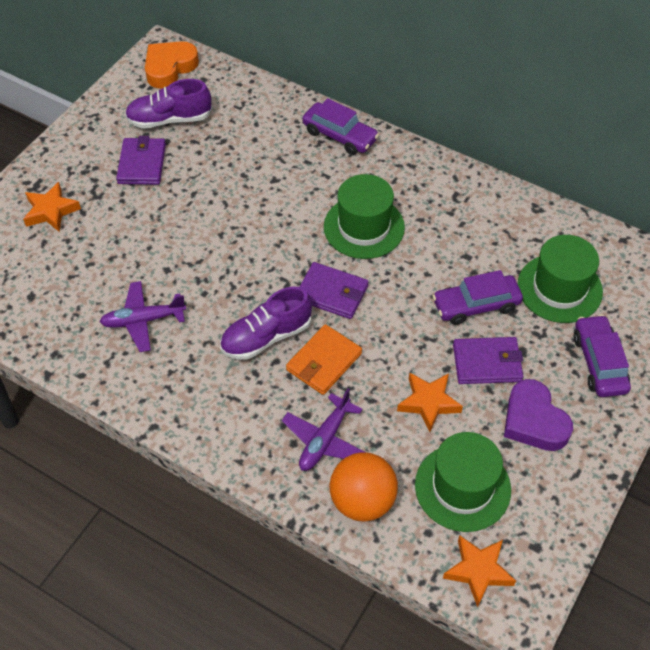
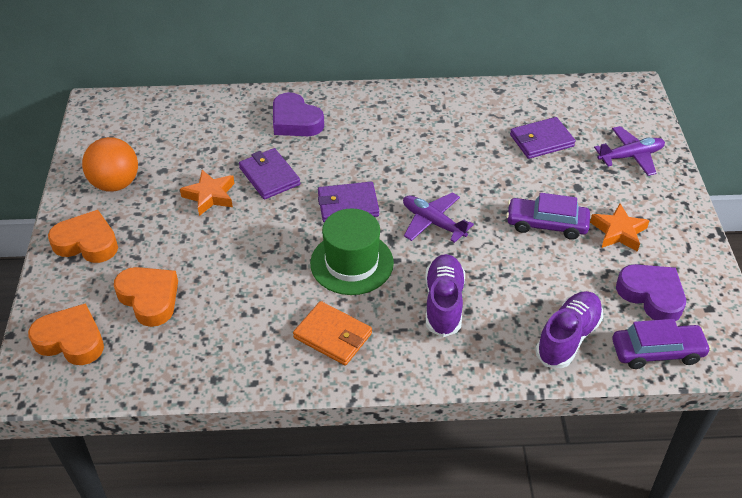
green hat: [324,174,405,259] [415,432,511,532] [518,235,603,323] = 3 -> [310,208,394,295] = 1
orange heart: [145,41,199,89] = 1 -> [28,303,104,365] [48,210,118,263] [114,267,178,327] = 3
orange star: [23,182,81,232] [397,372,463,432] [443,535,516,607] = 3 -> [180,170,235,216] [590,203,650,252] = 2
purple car: [303,98,379,155] [432,270,523,325] [573,315,631,397] = 3 -> [506,193,590,240] [612,319,711,369] = 2
purple heart: [504,379,573,451] = 1 -> [273,92,324,136] [616,264,686,321] = 2

